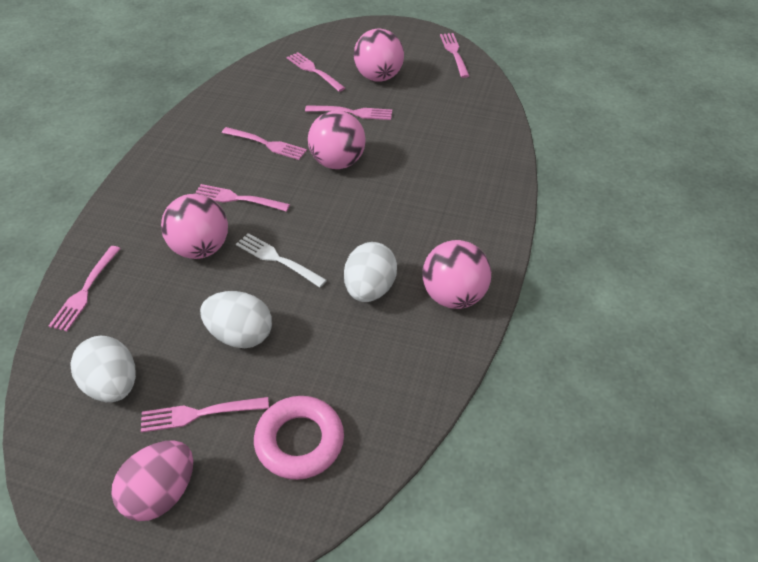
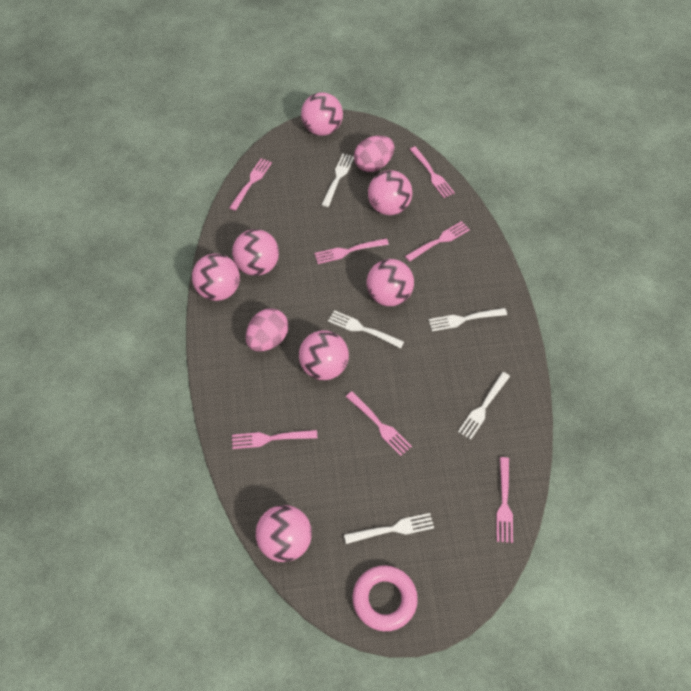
pink ball: [161,194,228,259] [308,111,366,169] [354,29,404,82] [422,240,491,309] = 4 -> [192,253,240,301] [232,229,279,276] [255,505,312,562] [299,330,349,380] [301,92,343,136] [367,259,414,306] [368,170,412,215] = 7
pink egg: [111,440,193,521] = 1 -> [246,308,289,351] [354,136,394,172] = 2
white egg: [70,336,136,402] [200,291,272,348] [344,242,397,302] = 3 -> none = 0
white fork: [236,233,327,288] = 1 -> [321,154,354,207] [328,310,404,349] [344,513,434,544] [428,308,507,331] [458,372,510,440] = 5

